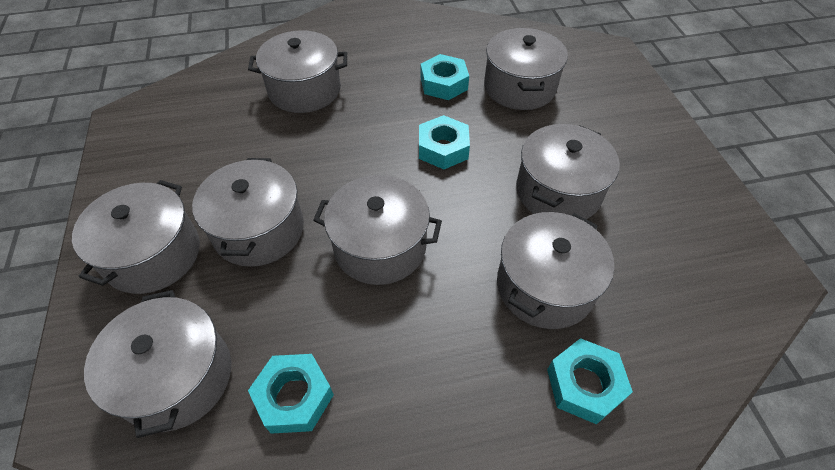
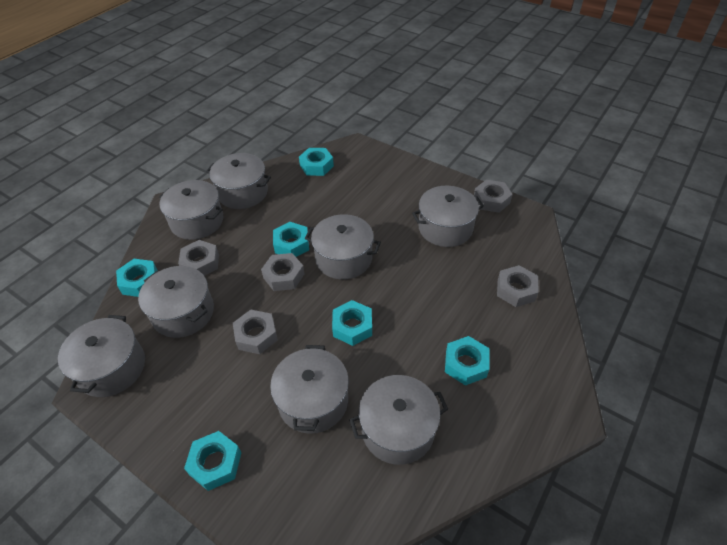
grey nut: none = 0 -> [178,240,219,276] [233,310,278,354] [261,253,304,291] [474,180,513,213] [497,265,539,307] = 5
turquoise nut: [248,354,334,434] [419,115,470,169] [420,54,469,100] [547,338,633,424] = 4 -> [116,259,158,297] [184,431,242,491] [273,222,309,257] [299,148,334,176] [332,300,372,346] [445,336,489,385] = 6

